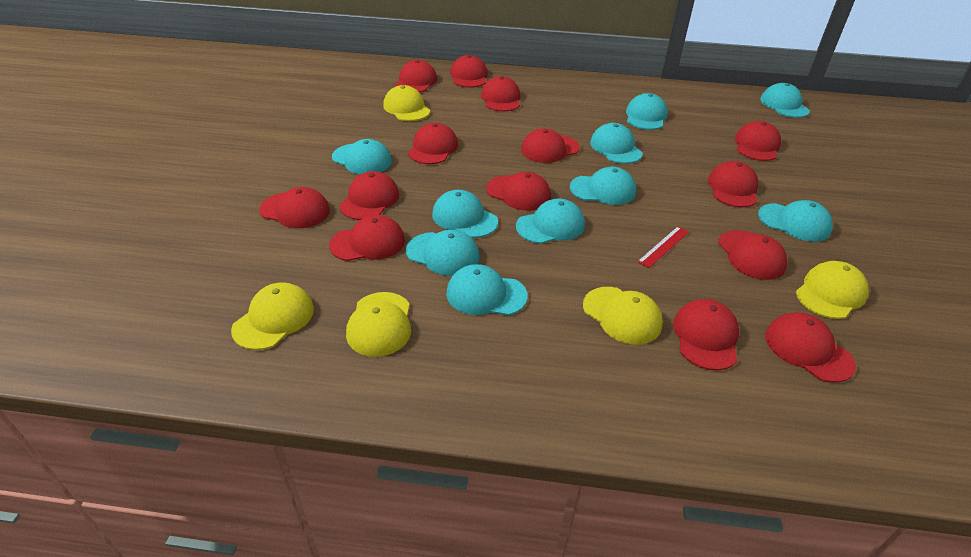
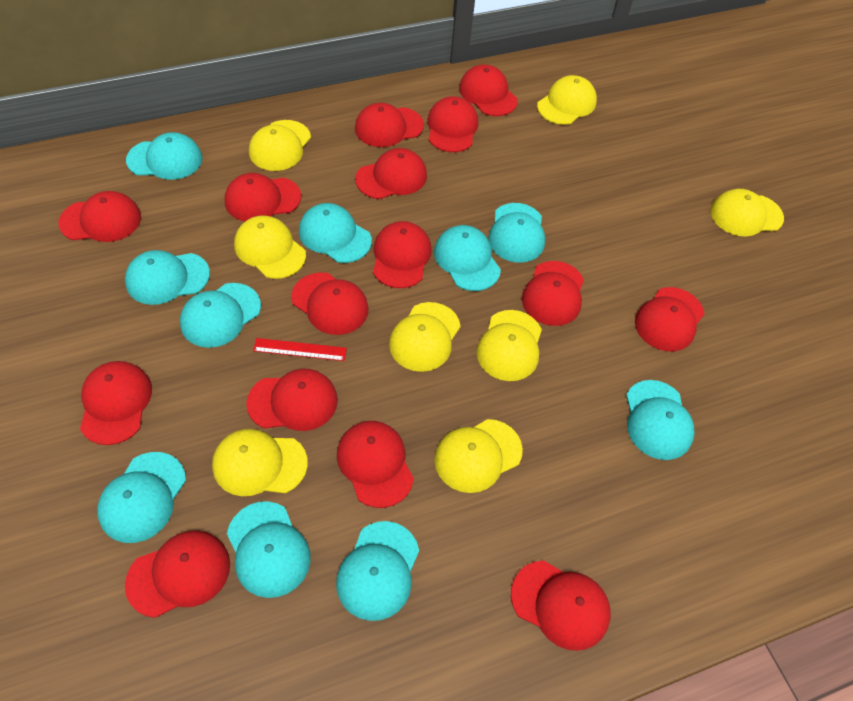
red cap: [259,187,330,228] [329,215,405,261] [339,171,399,220] [395,60,437,93] [408,123,458,164] [450,55,488,88] [481,76,520,112] [486,172,551,211] [521,128,580,163] [673,299,739,371] [708,161,758,207] [718,230,787,280] [735,121,781,161] [765,312,856,383] = 14 -> [58,191,141,242] [80,361,152,445] [125,530,230,618] [225,173,301,221] [246,368,338,431] [291,272,369,335] [337,421,414,508] [355,103,424,147] [356,148,427,199] [373,221,431,288] [427,96,478,152] [459,64,518,116] [511,561,611,651] [522,261,584,326] [635,287,704,351] = 15
yellow cap: [231,282,314,350] [346,292,411,357] [383,85,430,121] [583,287,663,345] [796,261,869,319] = 5 -> [212,429,308,496] [234,215,306,279] [249,120,311,171] [389,302,461,372] [434,419,523,493] [476,310,542,381] [537,75,597,125] [710,189,784,237] = 8

